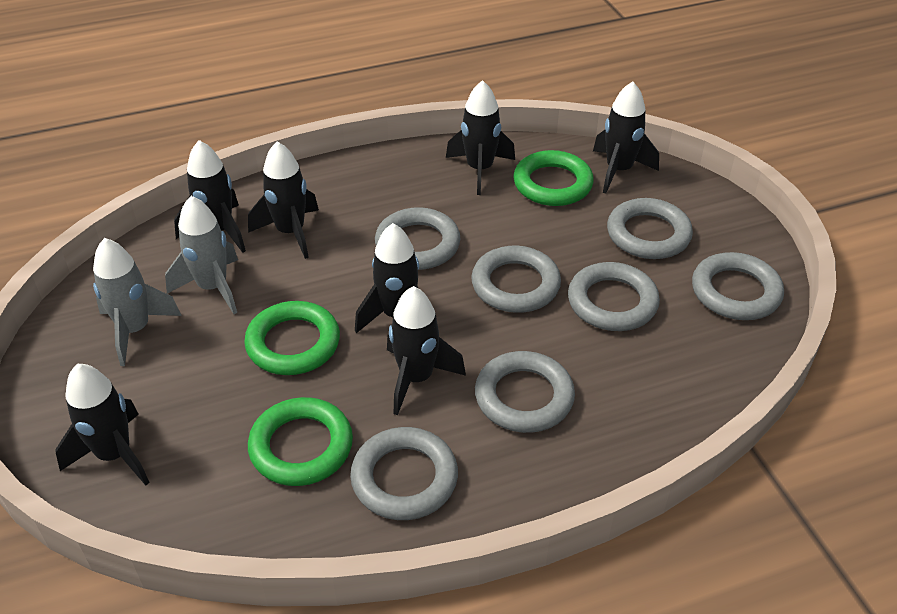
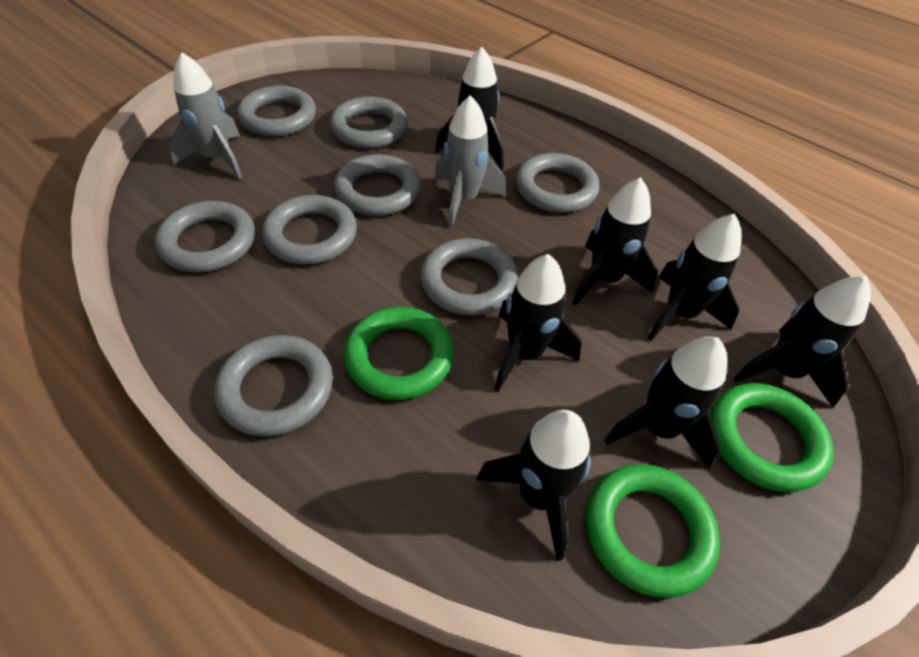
grey ring: [350,427,458,520] [375,207,460,270] [471,246,561,313] [475,351,575,433] [568,262,660,331] [607,198,693,259] [692,252,784,320] = 7 -> [155,201,255,272] [214,335,333,437] [237,85,316,137] [262,195,357,265] [330,96,408,148] [334,154,420,216] [420,238,518,315] [516,153,599,213] = 8

